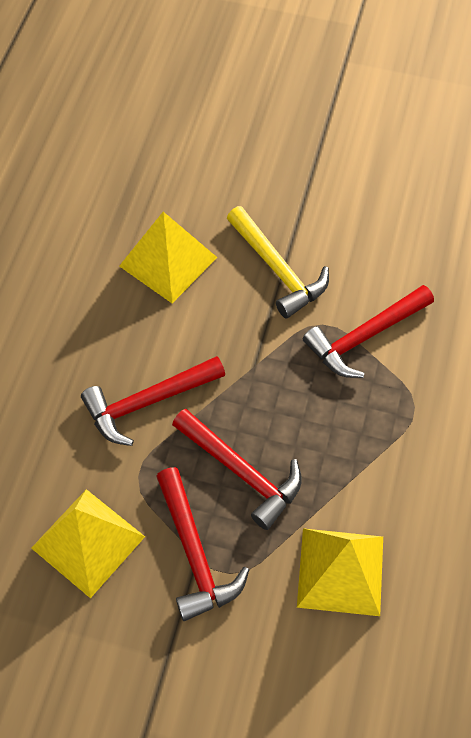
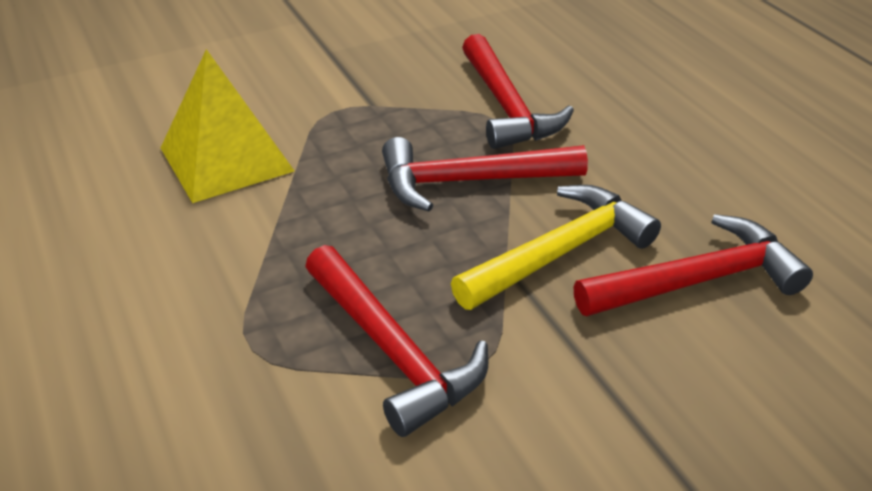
yellow pyramid: [31,489,145,598] [119,212,218,303] [297,528,383,616] = 3 -> [161,49,294,203] = 1

